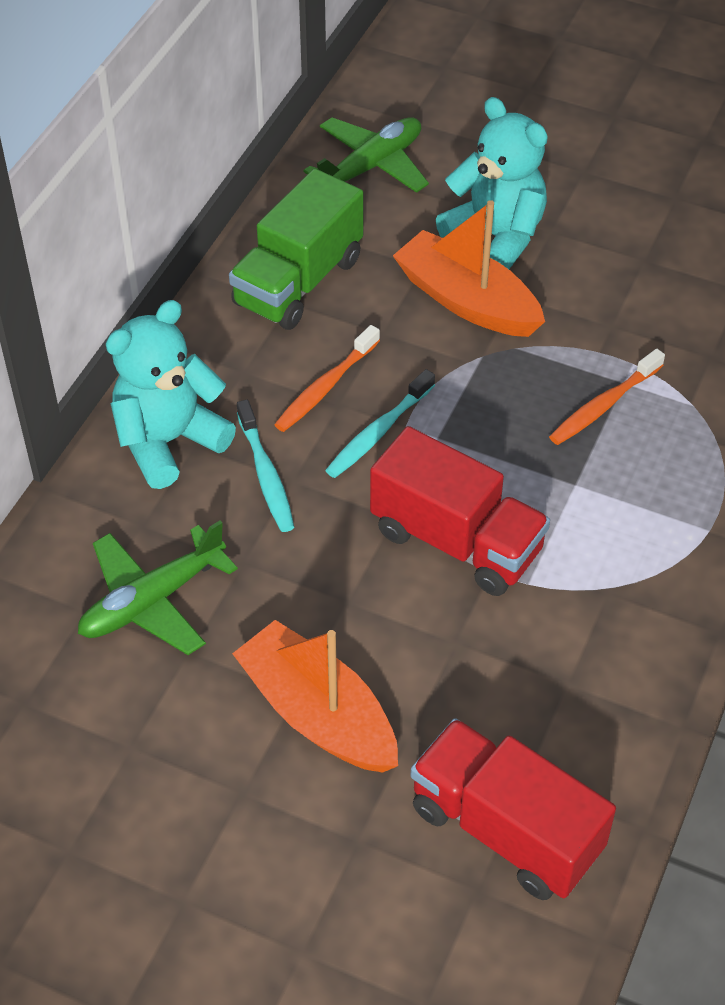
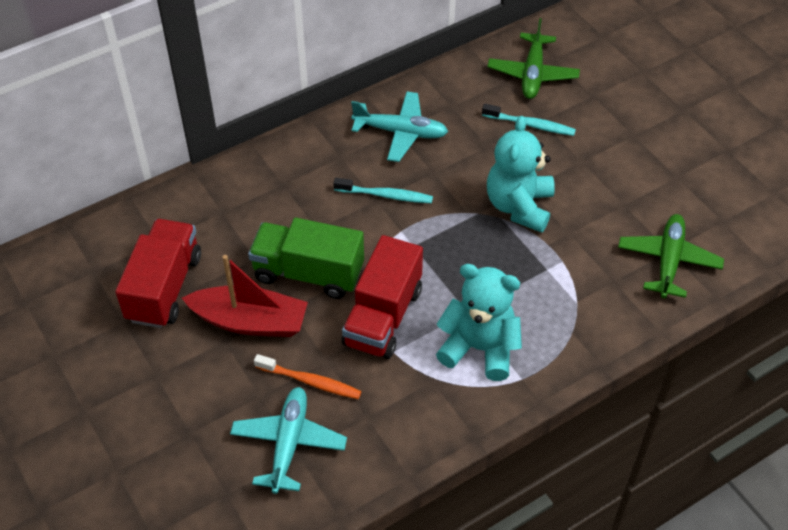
orange boat: [232,620,398,773] [393,200,545,337] = 2 -> none = 0
orange toothbrush: [274,325,380,432] [549,349,665,445] = 2 -> [254,354,362,399] = 1
red boat: none = 0 -> [182,255,308,337] = 1
turquoise plane: none = 0 -> [230,387,347,494] [351,91,448,162] = 2

